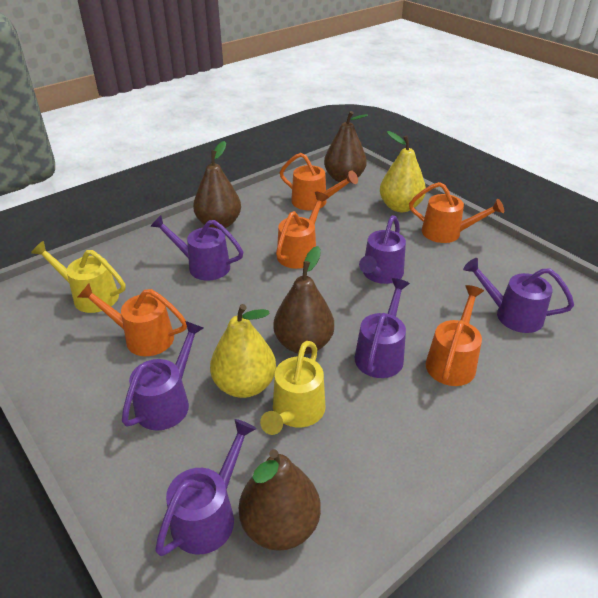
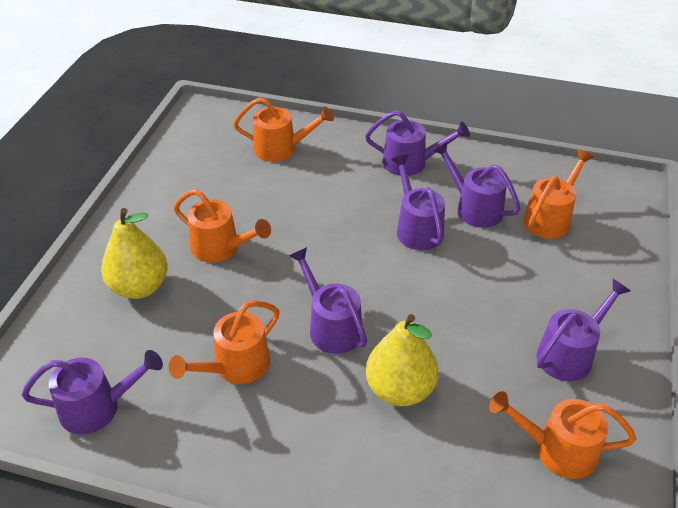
brown pear: [193,141,241,230] [239,449,321,551] [273,246,334,354] [324,111,368,182] = 4 -> none = 0
yellow watering can: [31,241,125,313] [260,341,326,435] = 2 -> none = 0

